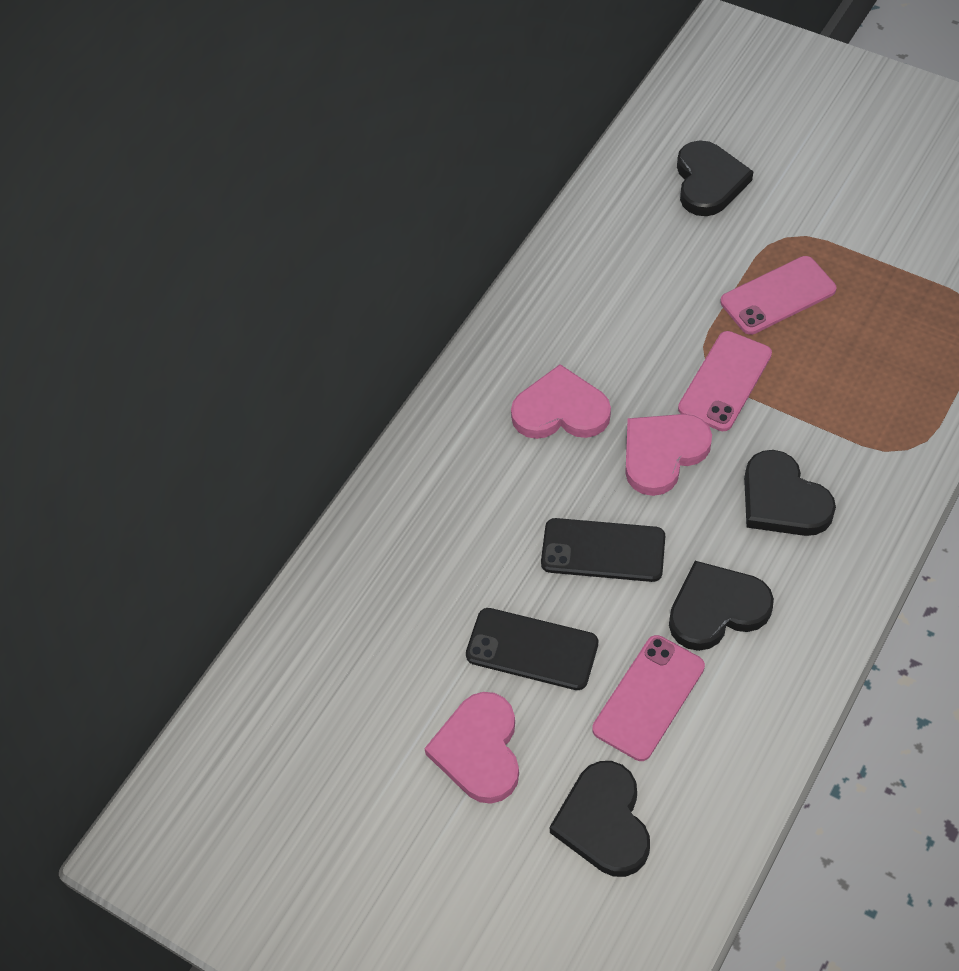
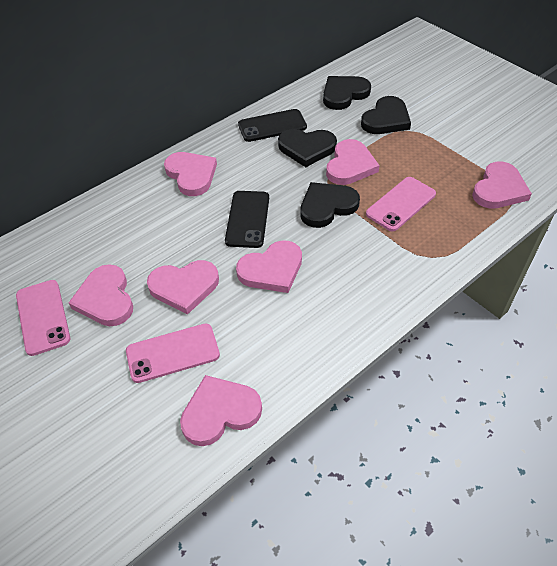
pink heart: [424,692,519,804] [511,364,611,439] [625,414,712,496] = 3 -> [69,264,133,326] [147,260,219,315] [164,152,217,196] [180,375,262,446] [236,240,302,293] [326,139,380,185] [472,162,532,209] = 7

